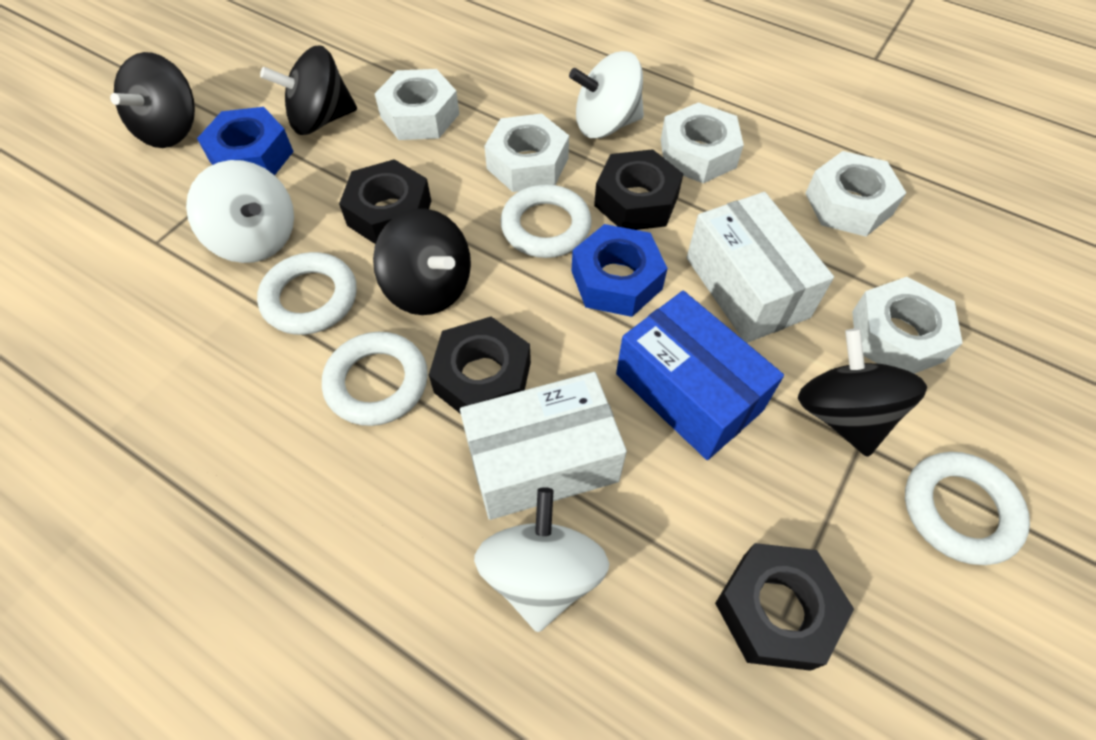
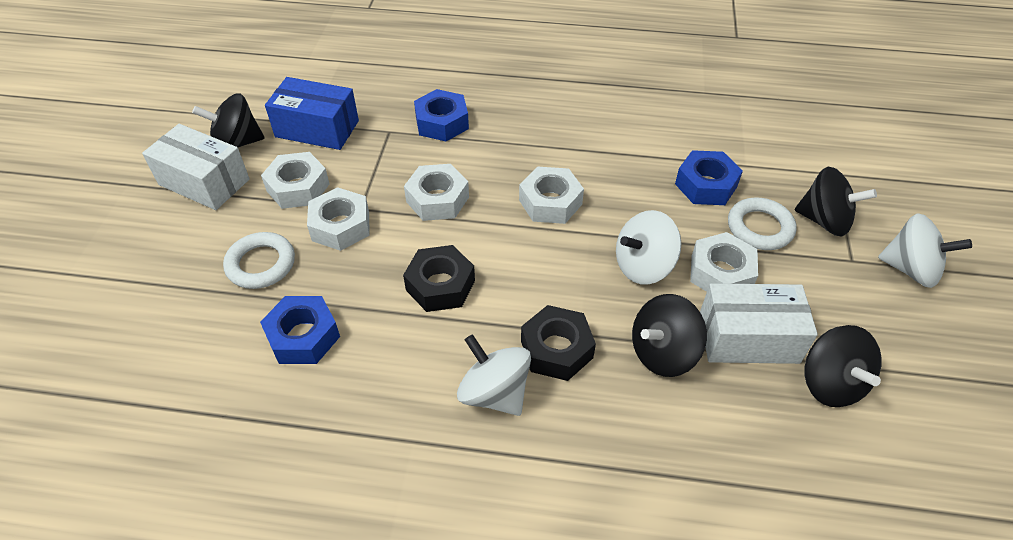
black nut: [339,159,431,244] [429,317,531,414] [594,149,683,230] [715,543,854,671] = 4 -> [403,245,475,312] [521,305,596,381] = 2
blue nut: [197,107,294,175] [572,224,668,317] = 2 -> [260,296,340,364] [414,89,469,141] [675,150,743,205] = 3
white ring: [257,252,357,335] [322,332,428,426] [500,184,592,258] [905,452,1030,565] = 4 -> [223,232,295,289] [728,198,796,250] = 2

